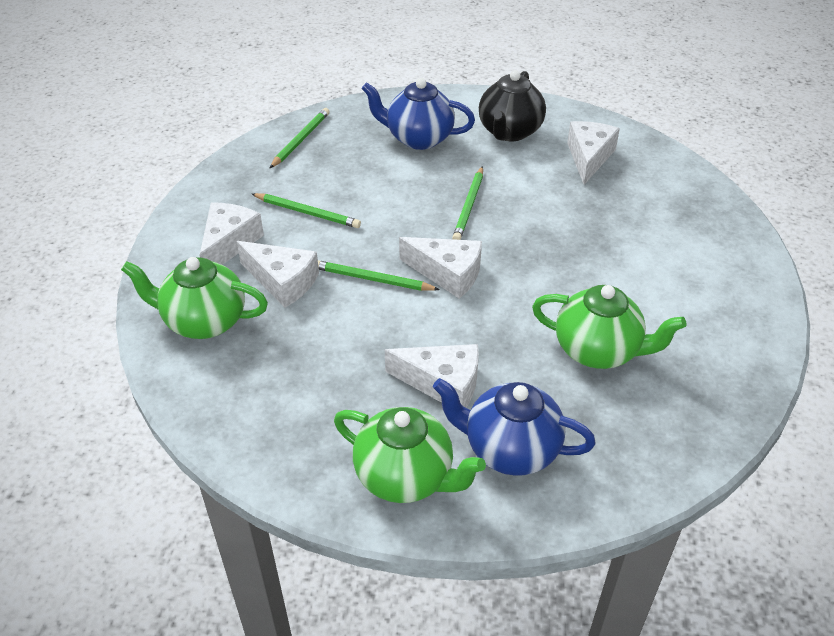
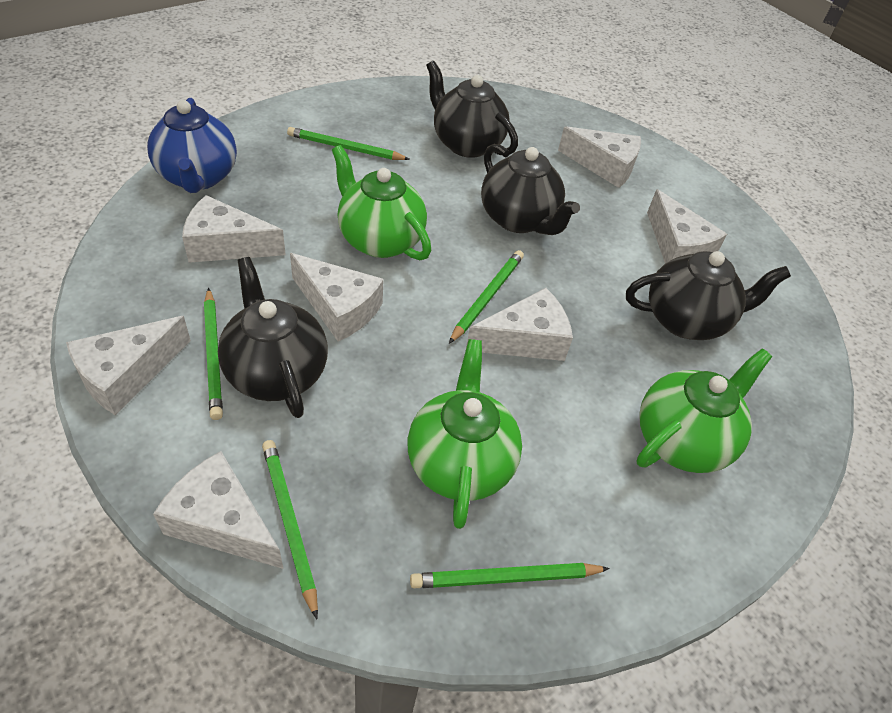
black teapot: [479,70,546,141] = 1 -> [218,257,328,418] [426,61,518,158] [481,144,580,235] [626,251,791,340] = 4
blue teapot: [362,78,475,150] [433,378,596,476] = 2 -> [147,98,237,193] = 1
green pencil: [252,193,361,228] [270,108,330,168] [318,260,440,291] [452,166,483,240] = 4 -> [204,288,223,420] [262,440,318,619] [287,127,410,160] [410,563,610,588] [449,250,524,344] = 5
white cheese: [199,202,264,265] [236,241,319,308] [385,344,479,408] [399,237,482,299] [567,121,620,185] = 5 -> [66,316,191,416] [153,451,284,569] [182,195,286,263] [290,253,384,341] [466,288,573,361] [558,126,641,188] [647,189,727,263] = 7

